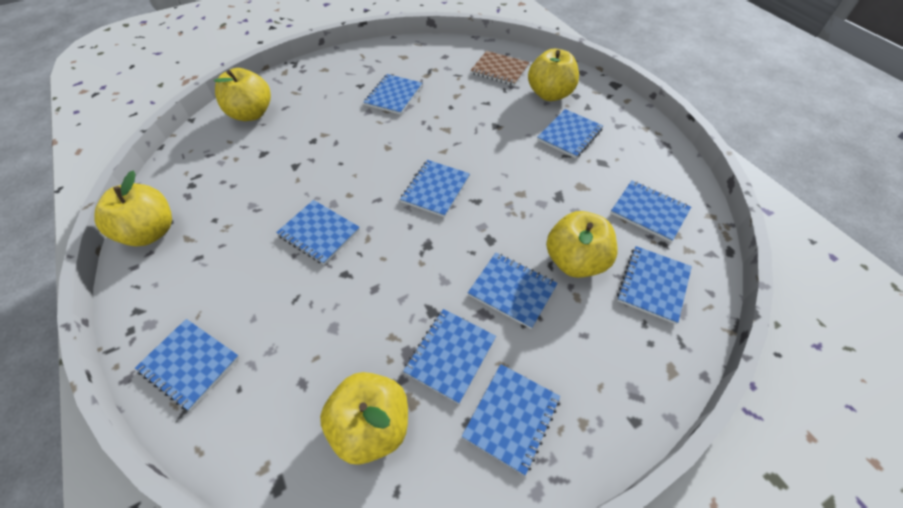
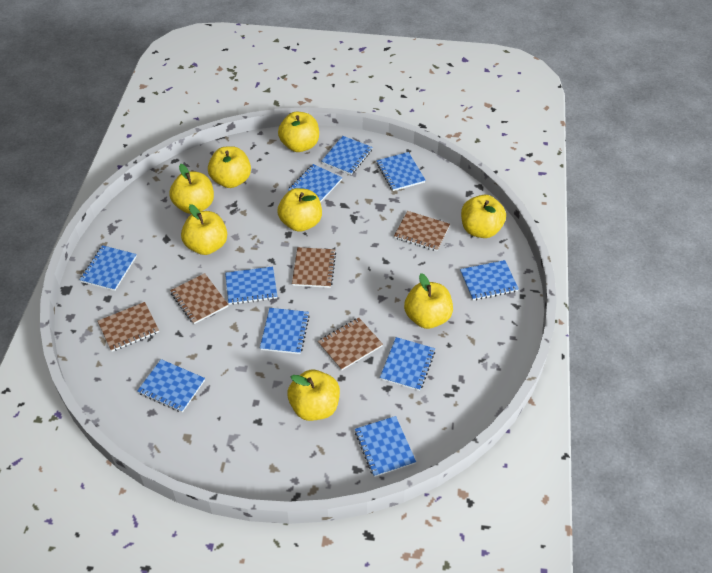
brown notebook: [470,51,530,86] = 1 -> [98,302,159,352] [170,273,229,324] [292,247,336,288] [318,318,383,371] [394,211,450,251] = 5
yellow apple: [95,171,172,246] [214,68,271,121] [320,372,408,465] [528,49,579,101] [546,211,618,278] = 5 -> [169,164,214,214] [181,204,227,255] [208,146,251,188] [277,188,322,232] [278,112,319,152] [288,370,340,421] [404,273,453,329] [461,195,506,238] = 8

